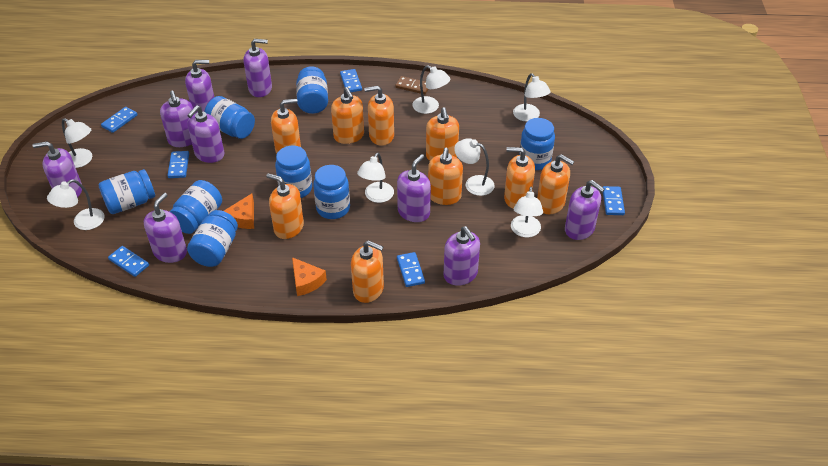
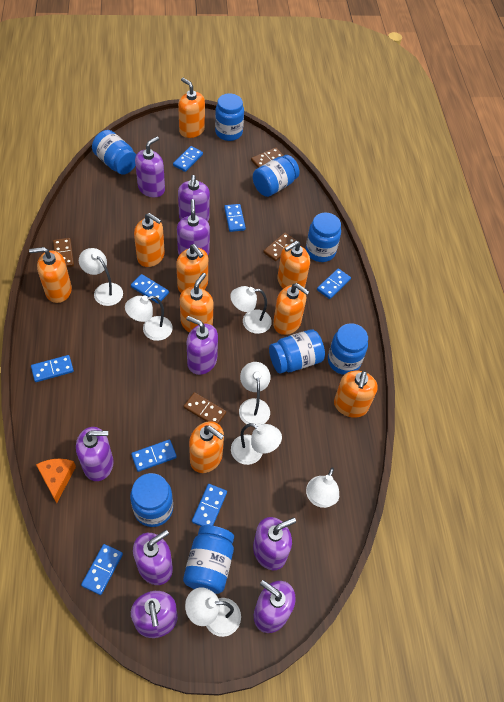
blue domino: [101,107,138,133] [108,246,149,277] [167,151,189,178] [340,69,362,92] [397,252,425,287] [603,186,625,215] = 6 -> [31,355,74,382] [81,544,123,595] [131,274,169,304] [131,439,177,472] [173,146,203,172] [192,484,227,526] [224,204,246,232] [317,268,351,299] = 8
brown domino: [395,76,428,94] = 1 -> [53,238,74,267] [184,392,226,424] [251,147,284,168] [263,233,297,261] = 4
orange cheese: [224,194,254,229] [292,257,327,296] = 2 -> [36,459,76,503] = 1

